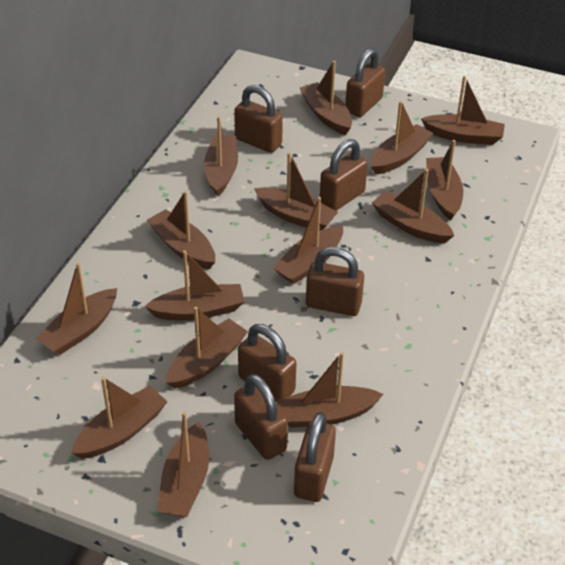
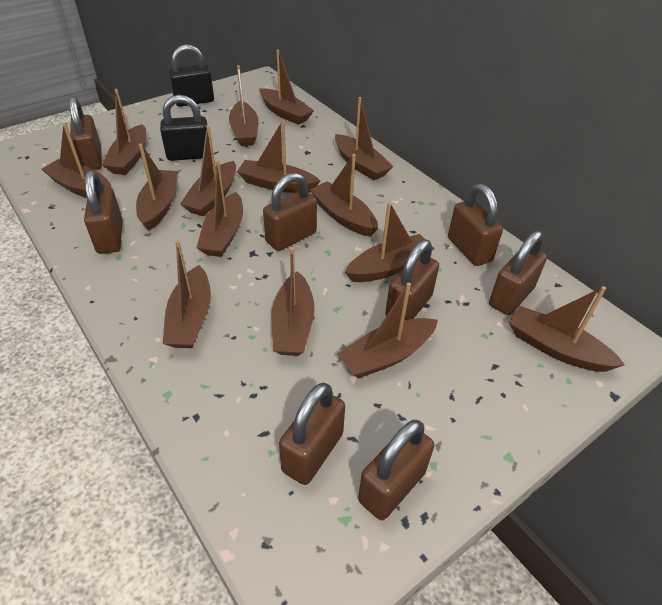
black padlock: none = 0 -> [160,95,208,161] [169,44,214,107] = 2
brown padlock: [234,85,283,153] [234,374,288,460] [238,324,296,402] [294,412,336,502] [306,247,364,316] [320,139,368,211] [345,48,385,117] = 7 -> [69,97,102,170] [84,170,123,254] [263,173,317,251] [279,383,345,485] [358,420,434,520] [385,240,439,320] [448,184,503,266] [489,231,547,315] = 8

